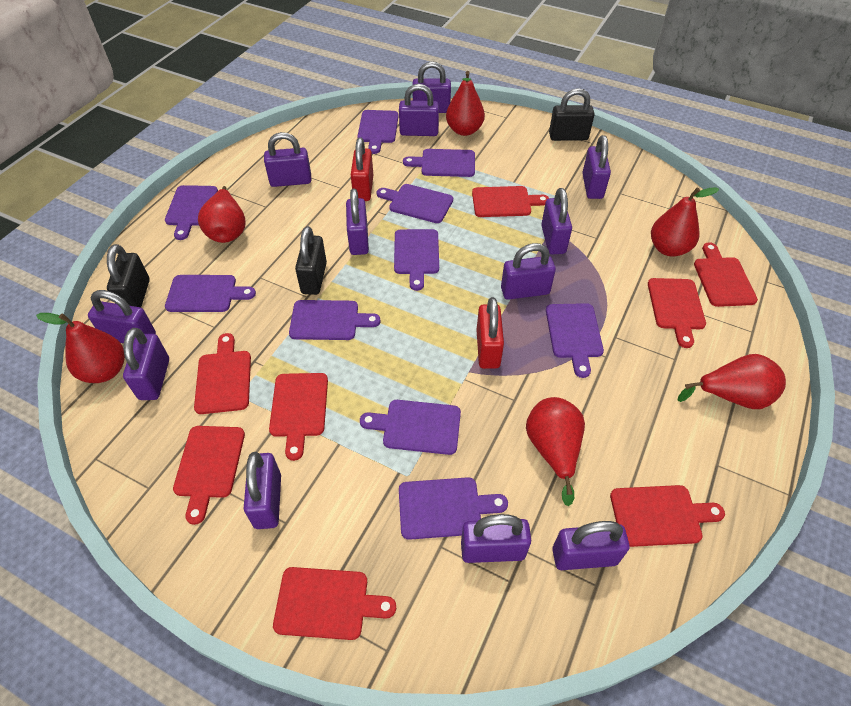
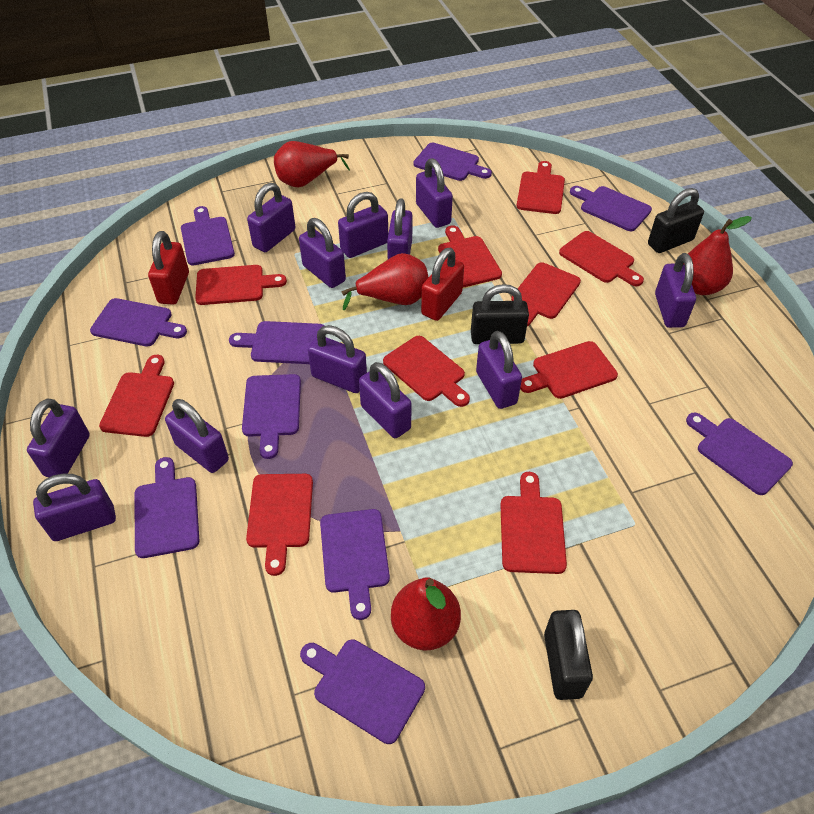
red cutting board: [173,426,245,525] [194,333,251,414] [269,373,328,461] [273,567,396,640] [472,186,549,217] [610,485,725,547] [648,278,706,348] [694,242,758,307] = 8 -> [99,355,174,437] [195,265,287,305] [246,474,313,576] [383,336,470,407] [438,225,502,287] [500,472,567,574] [511,262,581,326] [517,161,565,214] [520,341,618,399] [559,231,644,286] = 10
red pear: [36,313,125,383] [198,186,246,243] [446,71,485,136] [526,397,585,506] [651,187,719,257] [677,354,786,409] = 6 -> [274,141,350,188] [341,253,429,310] [391,577,461,651] [688,216,752,295] = 4

